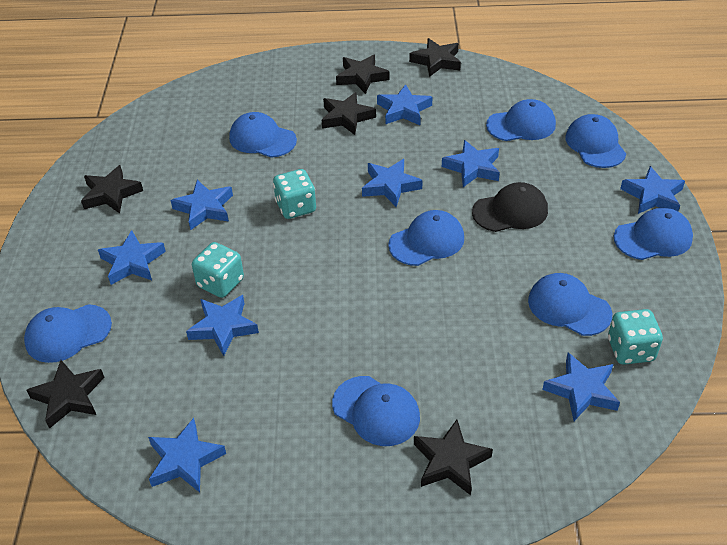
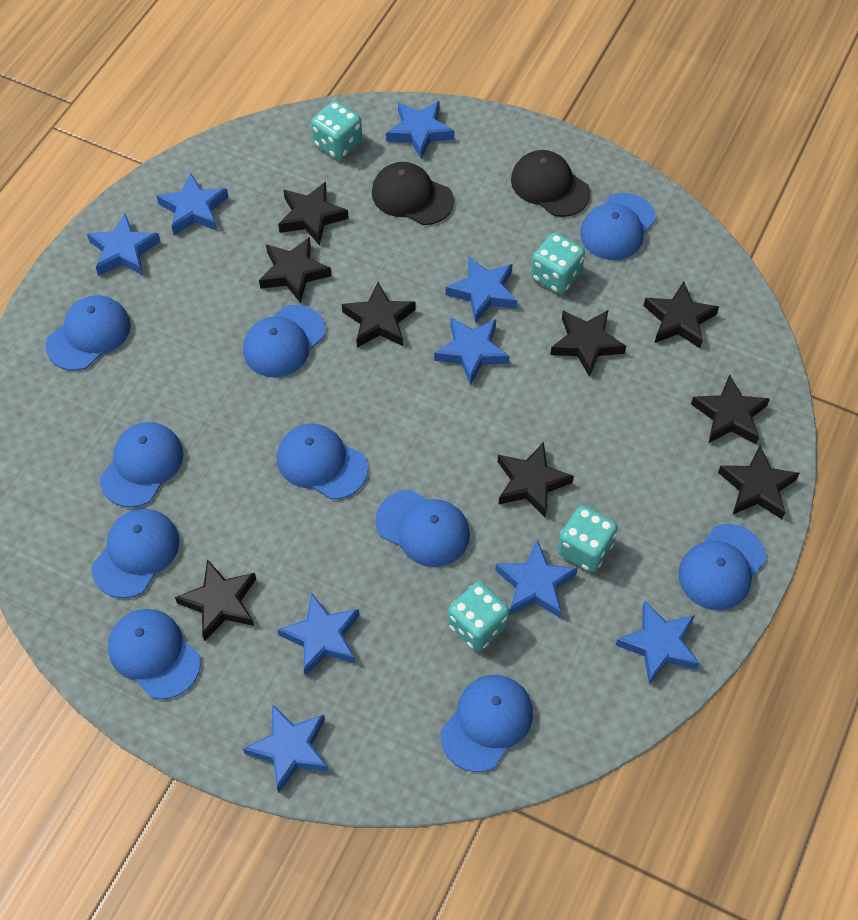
black cap: [472,182,548,232] = 1 -> [372,162,454,225] [511,150,590,217] = 2
black star: [27,360,105,429] [81,165,143,214] [322,92,376,135] [336,54,390,94] [409,38,461,77] [414,420,493,495] = 6 -> [175,559,256,641] [259,237,332,303] [278,182,349,245] [342,282,416,348] [498,442,574,518] [550,310,626,377] [644,281,719,348] [691,374,770,444] [718,445,800,519] = 9
blue cap: [24,304,112,363] [229,112,297,158] [332,376,420,446] [388,210,464,266] [486,99,556,141] [528,273,612,336] [566,114,626,168] [614,208,693,260] = 8 -> [45,295,131,371] [92,509,179,598] [100,422,184,507] [108,609,201,700] [243,305,326,377] [277,423,368,500] [375,490,470,567] [441,675,533,772] [580,193,656,260] [678,524,766,610] = 10
turquoise dice: [192,242,244,298] [273,169,316,219] [608,309,663,365] = 3 -> [311,101,362,160] [448,582,509,651] [531,233,585,294] [558,505,618,572] = 4

